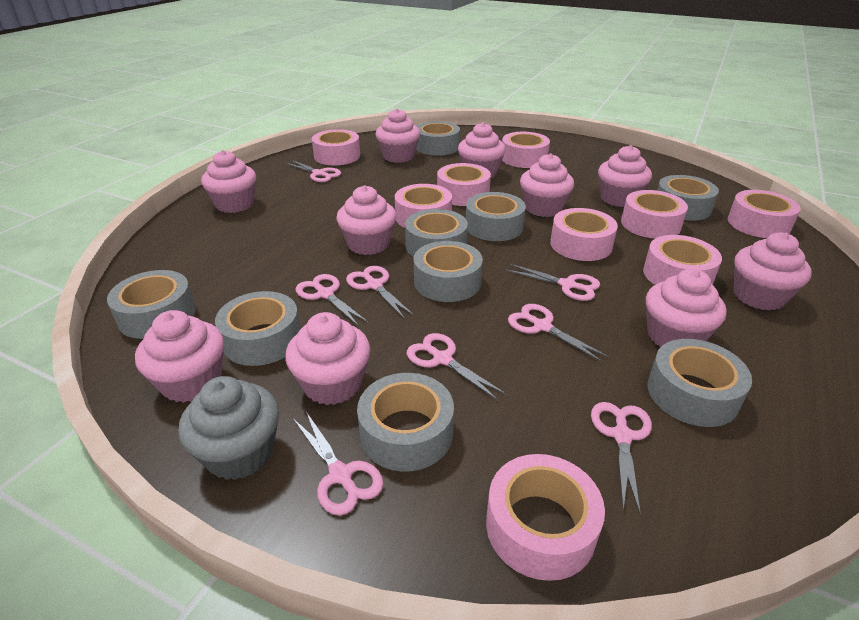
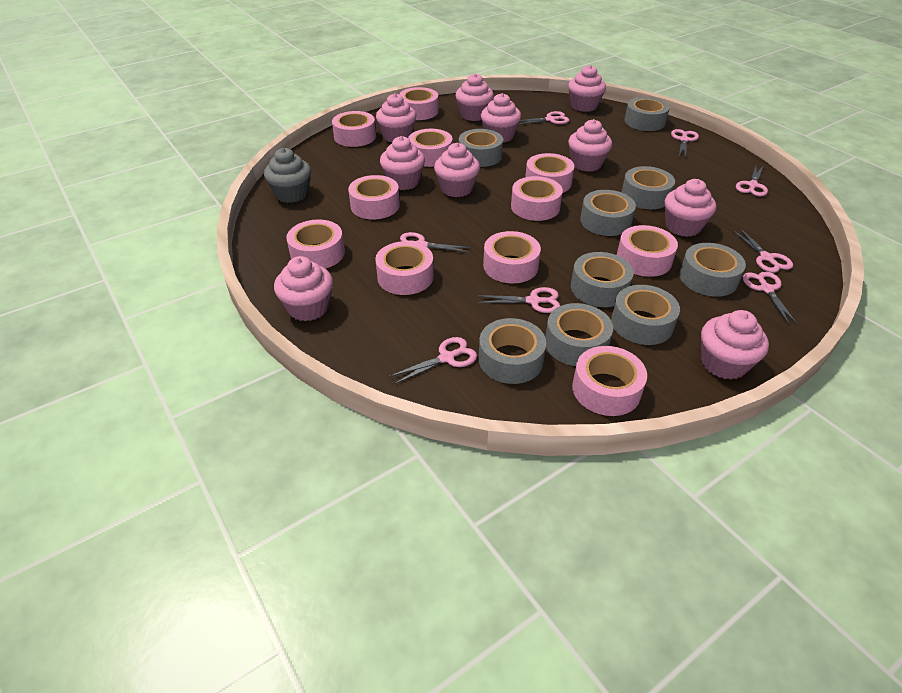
pink tape: [312,129,360,165] [395,184,452,228] [437,163,491,206] [486,454,605,581] [502,132,550,168] [550,208,618,261] [621,190,688,239] [643,235,722,285] [728,190,801,238] = 9 -> [286,220,345,269] [332,111,376,147] [348,175,400,219] [375,241,434,295] [399,87,438,120] [408,129,453,167] [483,231,541,283] [511,176,563,221] [525,153,574,193] [572,346,647,416] [617,225,678,277] = 11

